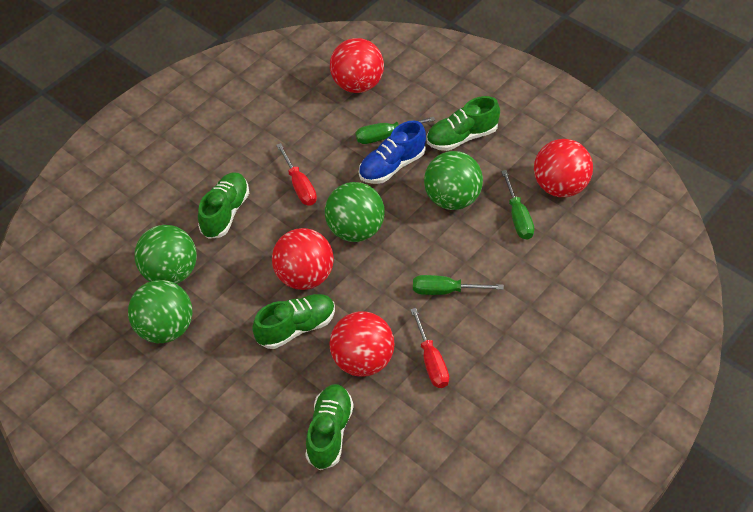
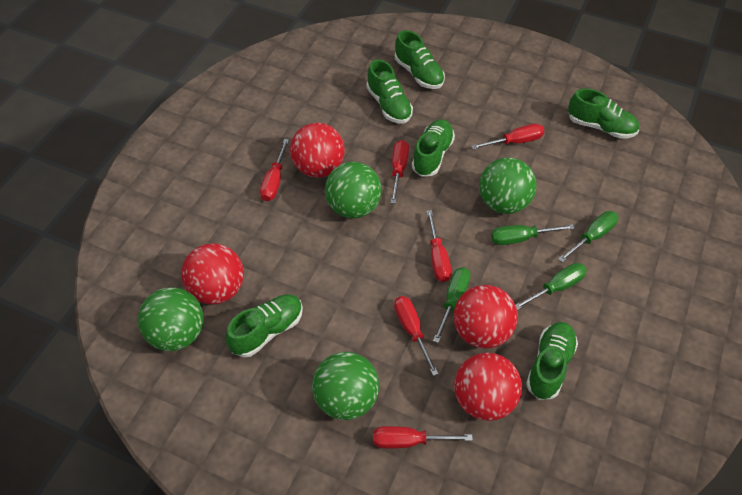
blue shoe: [359,120,426,184] = 1 -> none = 0
green screwdriver: [356,117,436,144] [413,275,504,295] [501,170,534,240] = 3 -> [433,267,471,343] [491,224,575,245] [515,263,587,310] [558,211,618,262] = 4
green shoe: [198,173,249,239] [252,294,335,349] [305,384,354,470] [427,96,500,151] = 4 -> [226,294,303,357] [367,59,413,124] [395,30,445,89] [412,119,455,177] [526,322,578,400] [568,88,639,139] = 6
red screwdriver: [276,143,317,205] [410,308,449,388] = 2 -> [260,139,289,201] [373,426,473,449] [391,140,409,204] [394,296,439,376] [427,210,451,282] [471,123,544,149] = 6

